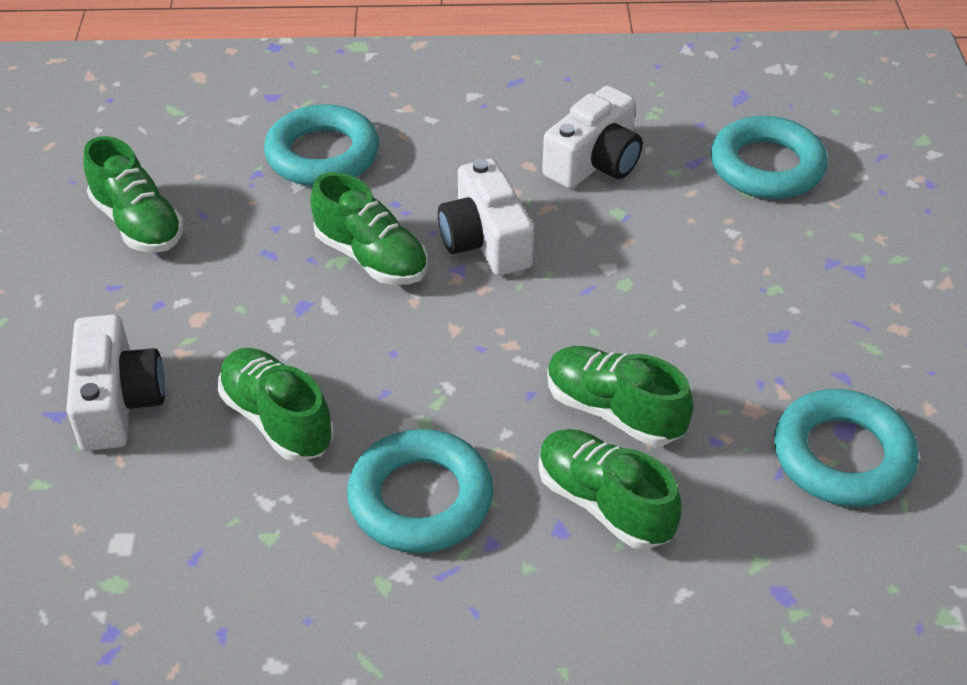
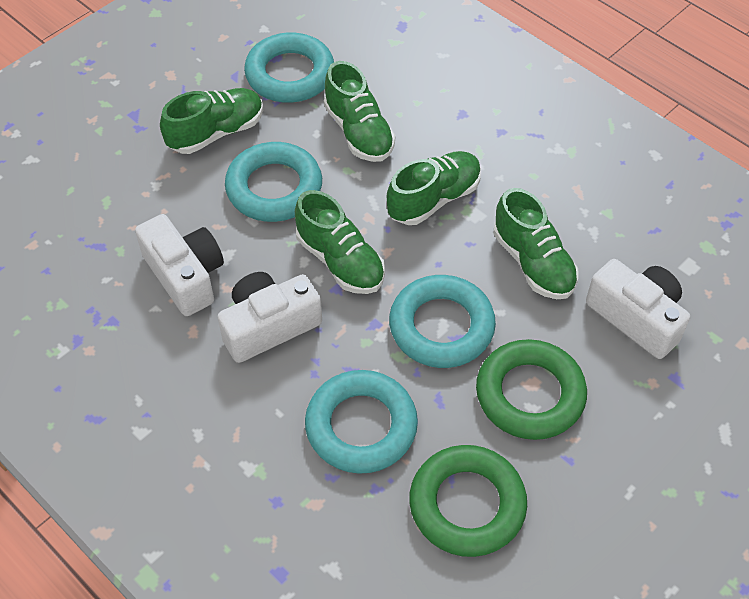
green ring: none = 0 -> [409,445,527,557] [476,339,587,440] = 2

